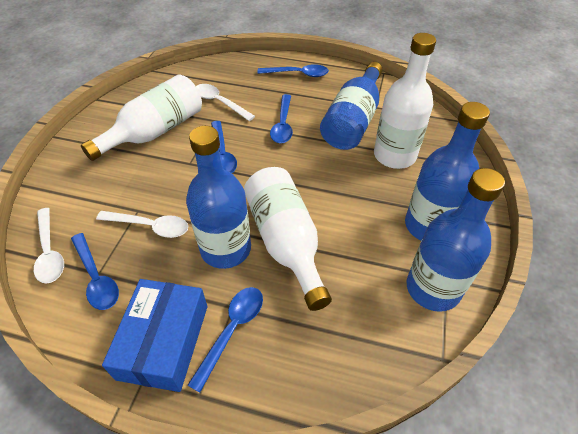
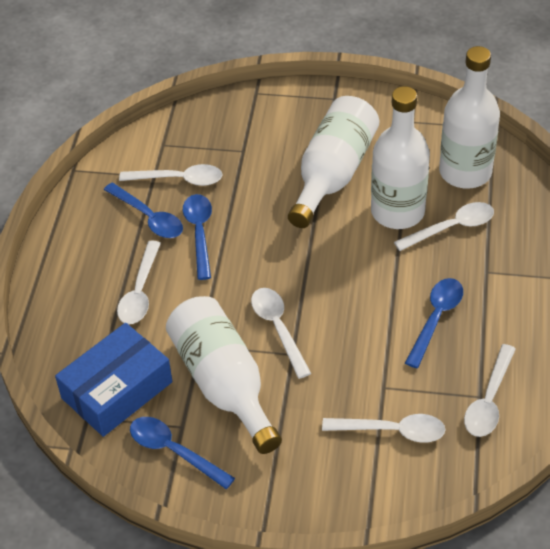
blue bottle: [186,126,251,269] [320,62,382,150] [405,102,490,240] [407,168,505,312] = 4 -> none = 0
blue spoon: [71,233,119,310] [187,287,263,393] [211,121,237,173] [257,64,329,77] [270,94,293,143] = 5 -> [104,183,183,238] [130,417,235,489] [183,194,212,280] [405,278,463,368] = 4
white bottle: [81,74,202,161] [244,167,332,311] [374,33,436,169] = 3 -> [166,296,282,454] [288,96,379,228] [371,86,430,229] [439,46,500,189] = 4
white spoon: [34,208,64,284] [96,211,188,238] [196,84,255,121] = 3 -> [117,241,161,324] [119,164,223,186] [251,288,311,379] [322,414,445,443] [394,202,494,251] [464,344,516,437] = 6

